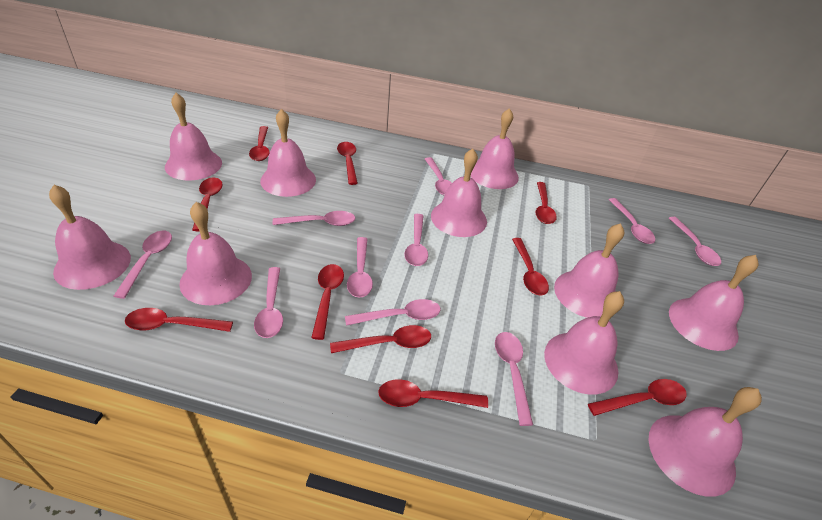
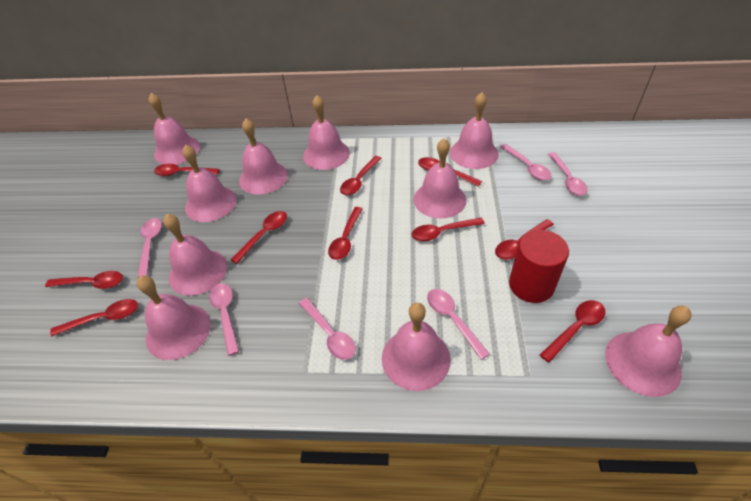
pink spoon: [114,231,172,299] [254,267,283,338] [273,211,355,226] [345,299,441,326] [347,237,373,298] [404,214,428,266] [425,157,452,196] [495,332,533,426] [609,198,655,244] [669,217,721,266] = 10 -> [137,218,162,278] [209,283,239,356] [299,298,356,360] [427,289,490,360] [500,144,551,181] [548,152,588,196] = 6
red cylinder: none = 0 -> [509,230,569,303] = 1

